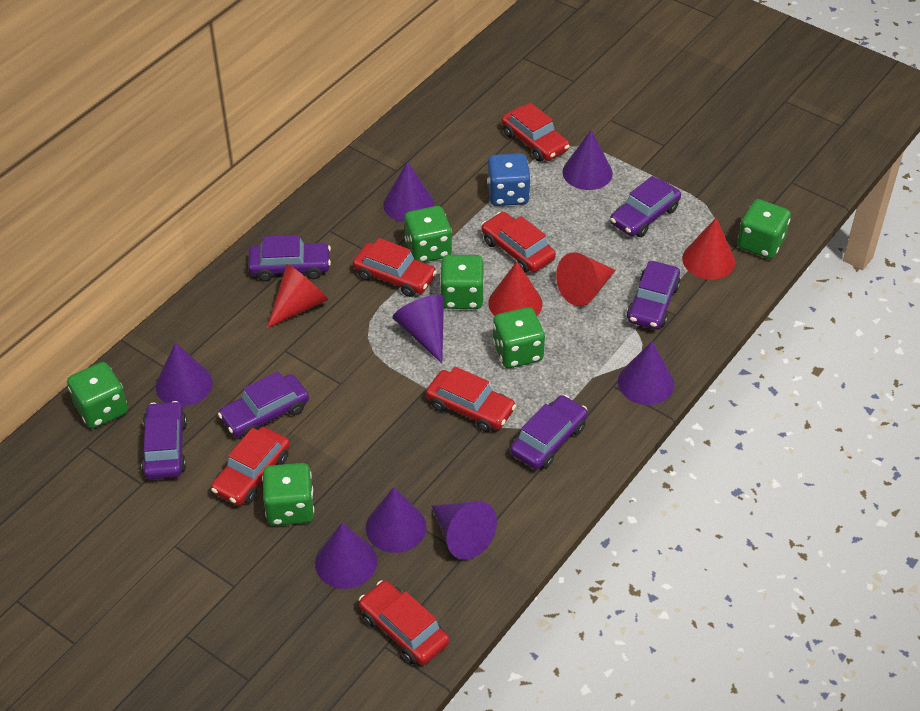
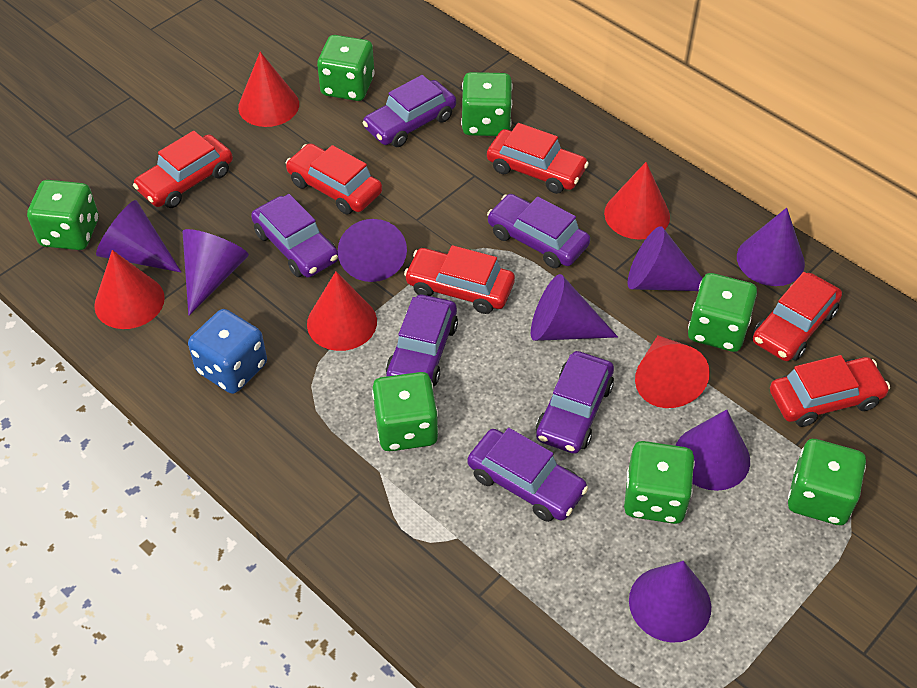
green dice: [67,362,128,429] [262,463,314,526] [404,206,452,262] [440,255,484,309] [493,307,545,368] [737,199,791,259] = 6 -> [27,180,99,250] [317,35,375,101] [372,372,438,451] [461,72,513,136] [624,441,695,524] [688,273,757,352] [788,439,866,525] = 7
red cone: [267,264,328,328] [488,261,542,316] [556,252,616,306] [682,218,735,280] = 4 -> [94,250,165,329] [238,52,299,127] [307,271,377,351] [604,162,670,240] [635,335,710,408] = 5

